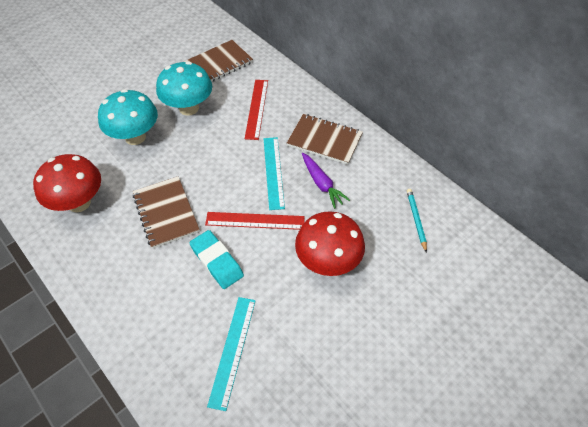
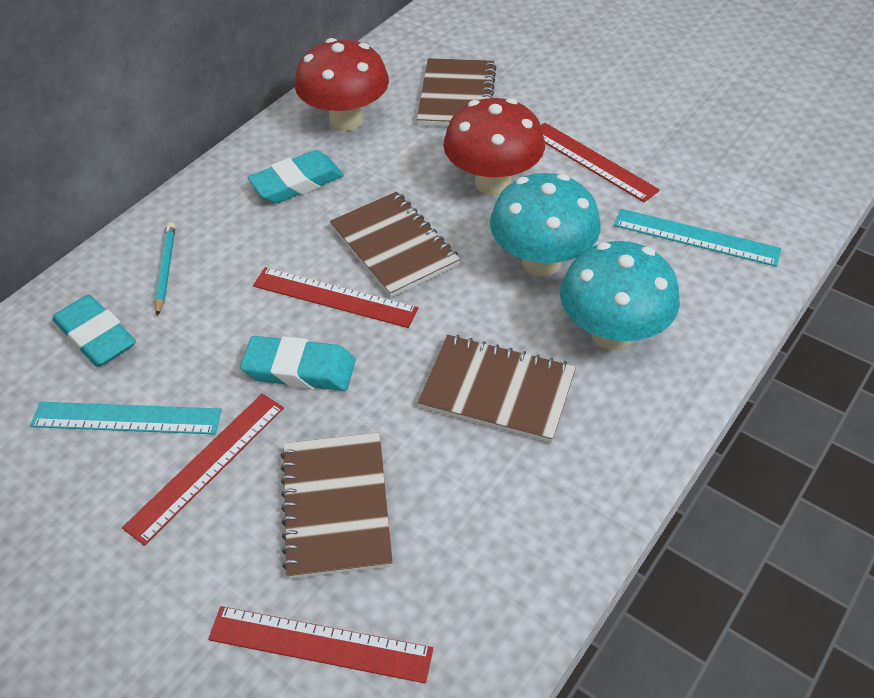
brown notebook: [133,177,200,249] [184,40,253,82] [287,114,363,165] = 3 -> [280,433,393,579] [330,191,460,298] [417,58,496,126] [418,335,576,443] = 4
purple carrot: [302,153,350,209] = 1 -> none = 0
red ruler: [205,212,305,230] [245,80,268,140] = 2 -> [122,394,284,546] [208,606,433,683] [253,267,418,328] [541,123,660,202] = 4
turquoise eraser: [189,230,244,289] = 1 -> [52,295,136,367] [240,336,355,391] [248,150,344,204] = 3

